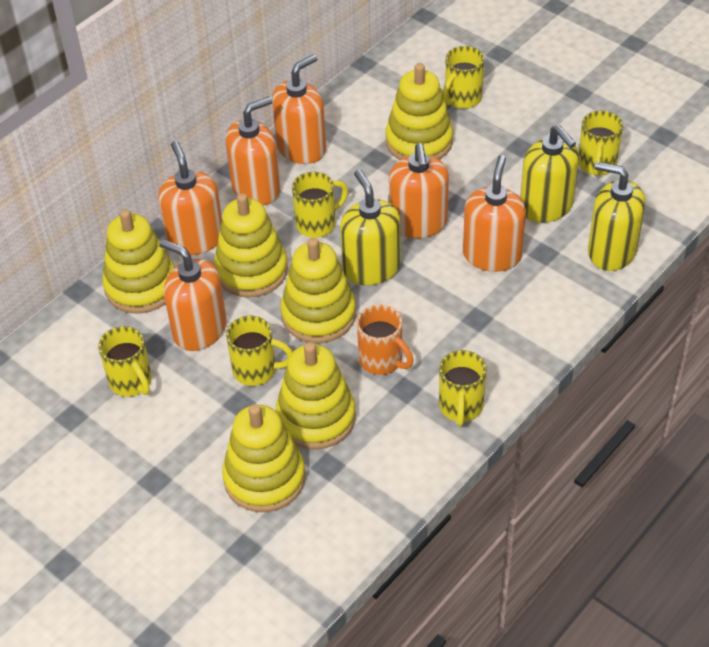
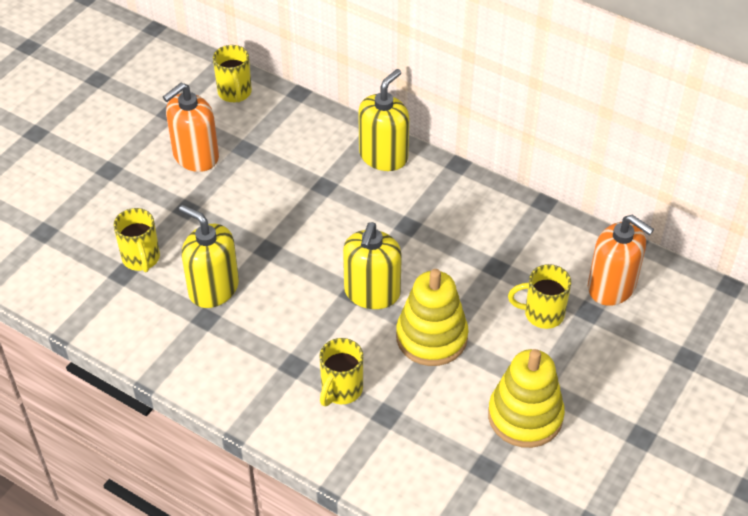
orange mug: [357,304,414,375] = 1 -> none = 0
orange soap dispenser: [158,141,222,255] [159,239,227,351] [225,96,280,205] [272,54,326,164] [389,143,449,238] [463,155,526,272] = 6 -> [163,83,219,172] [588,215,654,306] = 2
yellow mug: [98,326,152,397] [226,316,292,386] [292,172,348,238] [439,350,487,427] [443,46,484,109] [579,111,623,176] = 6 -> [113,208,160,272] [213,45,252,103] [319,338,363,406] [508,264,571,329] = 4
yellow stacking toy: [102,209,175,314] [214,193,288,298] [222,404,305,512] [275,342,356,450] [280,238,356,343] [385,63,453,160] = 6 -> [396,269,468,366] [488,349,565,448] = 2

